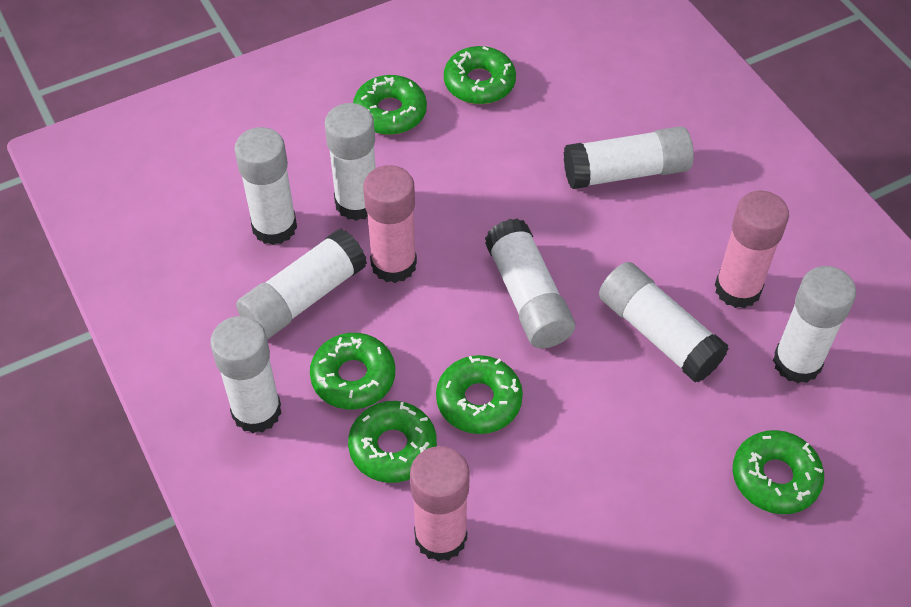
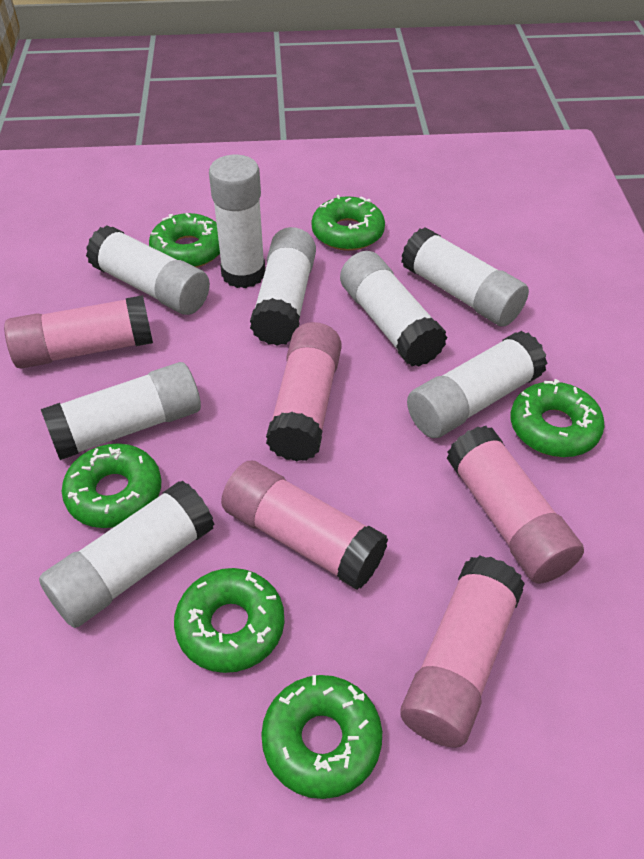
pink glue stick: [363,165,417,283] [410,446,470,562] [715,191,789,308] = 3 -> [4,295,153,369] [221,461,388,590] [266,322,342,462] [400,556,525,748] [447,426,584,584] = 5

